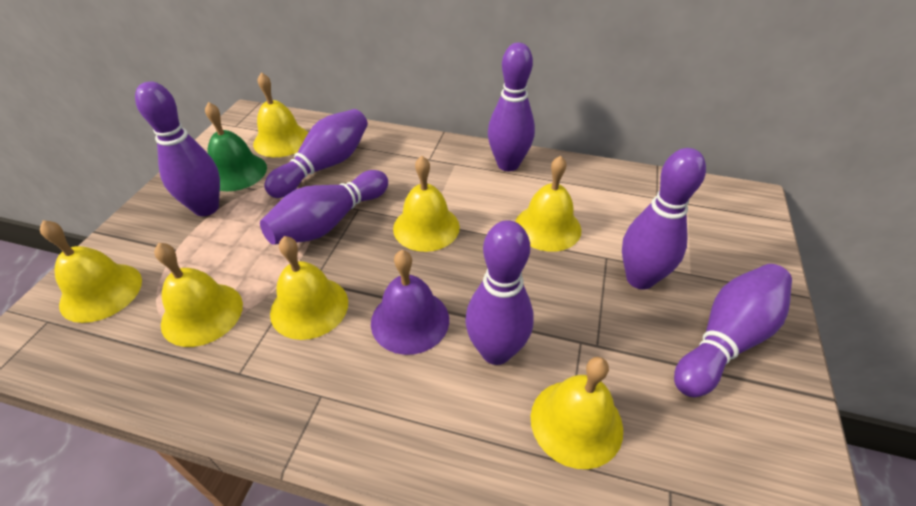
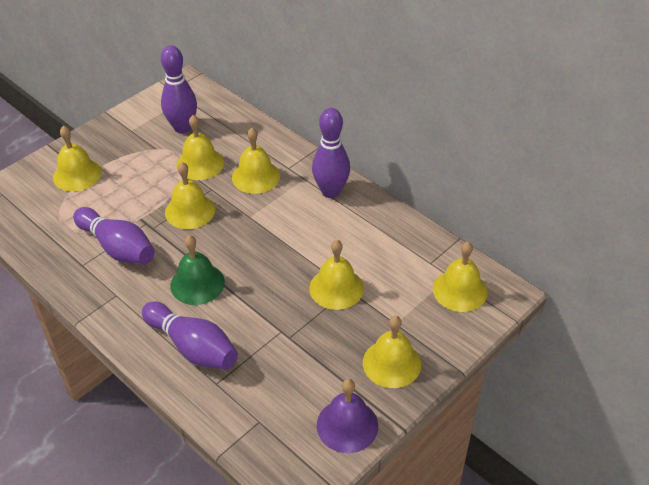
purple bowling pin: [135,81,220,216] [260,170,388,245] [264,109,368,198] [465,220,534,365] [488,43,535,171] [622,148,706,290] [674,264,792,397] = 7 -> [73,207,155,264] [142,301,238,369] [161,45,197,134] [312,108,350,198] = 4

